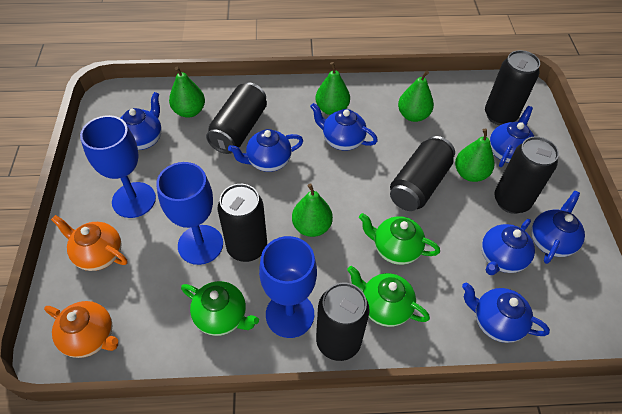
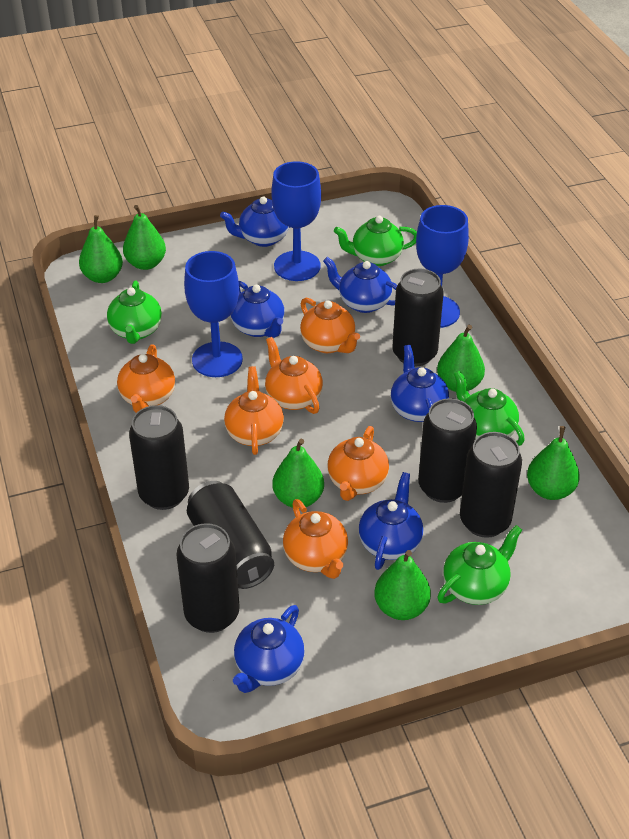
blue teapot: [120,92,162,150] [228,129,303,172] [310,103,378,151] [462,283,550,343] [482,219,535,275] [489,106,534,167] [531,191,585,264] = 7 -> [220,196,290,247] [231,281,285,338] [233,605,305,693] [323,257,397,313] [359,472,423,570] [391,345,449,422] = 6
green pear: [169,66,205,118] [292,183,333,237] [315,62,350,115] [398,71,434,122] [455,129,494,182] = 5 -> [79,215,123,283] [123,205,166,270] [273,439,324,508] [374,550,431,620] [437,325,485,392] [527,426,580,500] = 6
green teapot: [181,281,259,336] [347,266,430,327] [359,213,440,265] = 3 -> [107,280,162,344] [334,216,417,266] [437,525,522,605] [454,370,525,446] = 4
orange teapot: [44,301,118,358] [51,215,127,271] = 2 -> [117,344,175,413] [224,366,284,455] [265,337,323,414] [283,499,348,579] [300,298,360,353] [327,426,389,501] = 6

